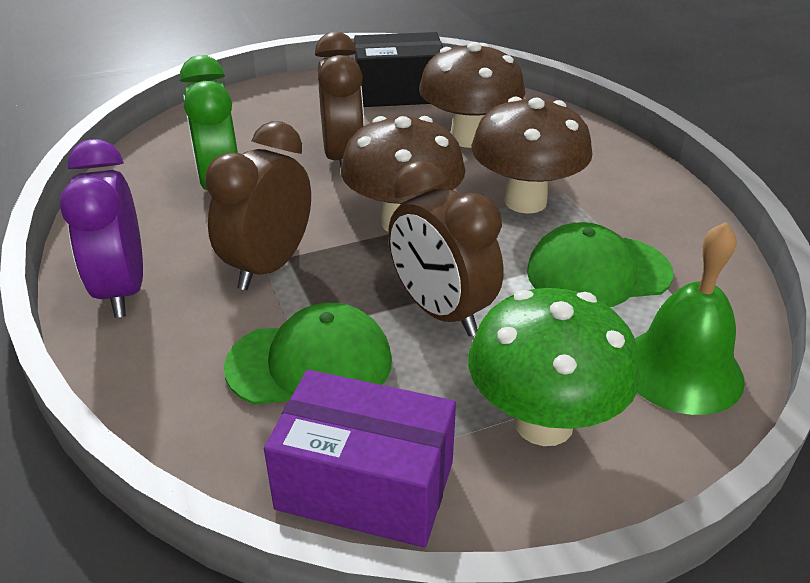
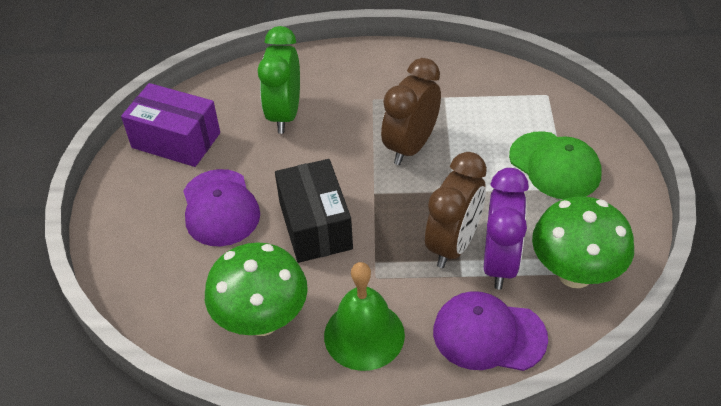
brown clock: [205,121,311,290] [315,32,364,167] [388,160,503,336] = 3 -> [381,58,441,165] [425,152,487,268] = 2
brown mushroom: [341,116,466,231] [419,42,525,148] [471,97,593,214] = 3 -> none = 0
green cap: [224,303,392,405] [527,222,673,307] = 2 -> [509,131,602,199] = 1
green mushroom: [468,288,641,446] = 1 -> [205,242,308,336] [532,196,634,288] = 2
purple cap: none = 0 -> [183,169,260,246] [433,291,548,371] = 2

